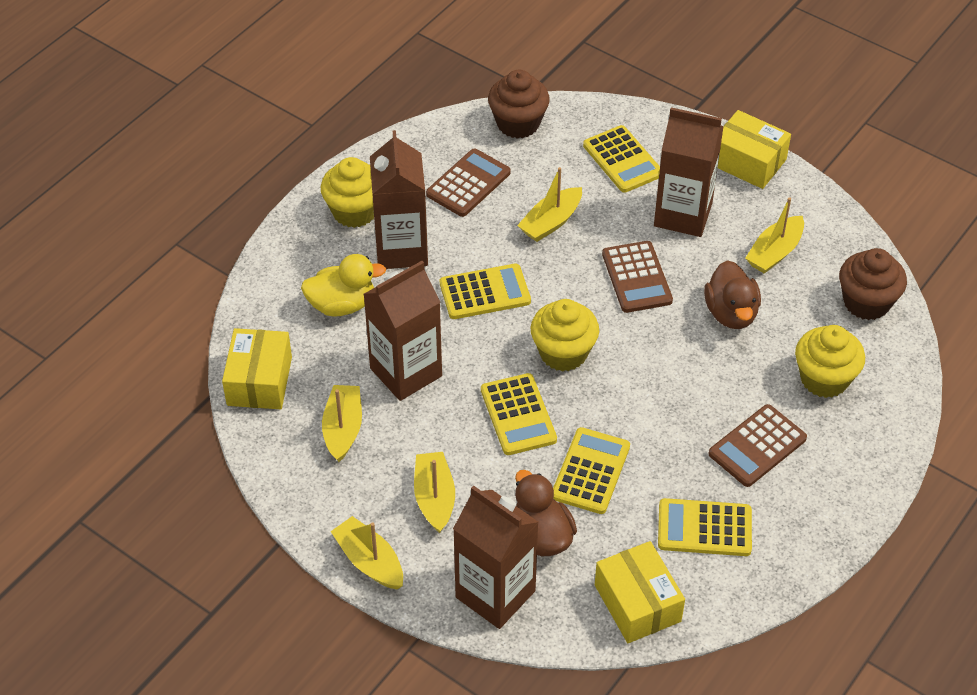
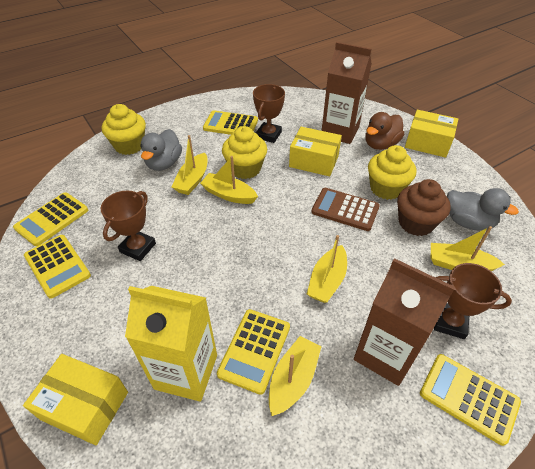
brown calculator: [426,149,511,217] [602,241,673,313] [709,404,807,487] = 3 -> [312,188,380,231] = 1
brown carton: [363,261,442,401] [370,130,428,269] [453,485,539,629] [654,107,723,237] = 4 -> [322,42,372,144] [354,258,455,386] = 2
brown cupcake: [488,70,550,139] [839,248,907,320] = 2 -> [397,179,451,236] = 1
brown duck: [515,470,577,556] [704,260,761,329] = 2 -> [365,112,404,150] = 1
brown trophy: none = 0 -> [100,190,156,261] [253,84,285,143] [434,263,512,339] = 3
grey duck: none = 0 -> [140,129,182,171] [447,188,519,231] = 2
yellow carton: none = 0 -> [125,286,217,402] = 1
yellow duck: [301,254,386,317] = 1 -> none = 0

